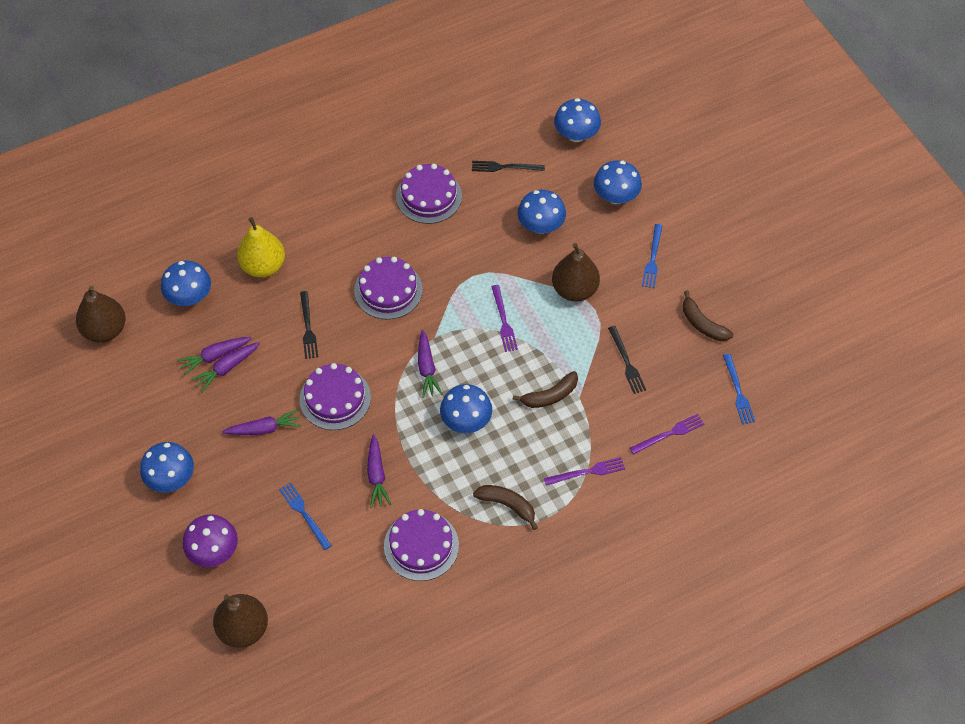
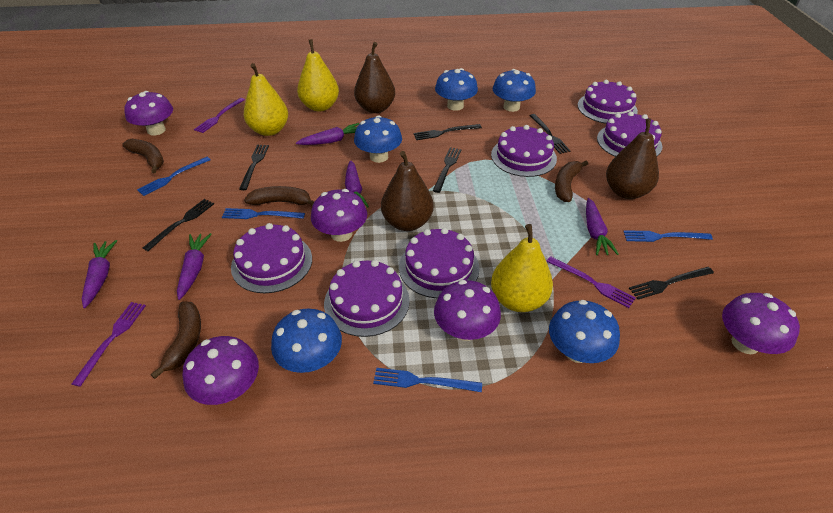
black fork: [300,291,318,359] [472,161,545,172] [608,326,646,394] = 3 -> [143,199,214,251] [239,145,269,190] [413,124,482,140] [433,147,461,193] [529,114,571,154] [629,267,714,299] = 6
blue fork: [279,482,332,550] [642,224,663,288] [723,354,755,425] = 3 -> [137,157,211,196] [222,208,305,219] [373,368,482,392] [623,230,713,242] = 4
blue mushroom: [140,442,194,493] [161,261,211,306] [440,384,492,433] [517,190,566,234] [554,98,601,142] [594,161,642,204] = 6 -> [271,308,342,373] [354,115,402,163] [435,68,478,111] [493,69,536,112] [549,300,620,363] = 5
brown banana: [473,485,538,530] [513,371,578,408] [683,290,733,341] = 3 -> [122,139,164,173] [151,301,201,379] [244,186,314,206] [555,160,588,202] = 4
purple cake: [300,363,371,430] [354,257,423,320] [384,509,459,581] [396,164,462,224] = 4 -> [231,223,312,293] [324,260,410,337] [399,228,479,298] [491,125,557,177] [578,80,638,124] [597,111,662,157] = 6
purple mushroom: [183,514,238,567] = 1 -> [124,91,173,135] [182,336,259,405] [311,189,367,242] [434,280,501,341] [722,293,800,354] = 5
yellow pear: [237,217,285,278] = 1 -> [243,63,288,136] [297,39,339,111] [491,224,553,312] = 3

